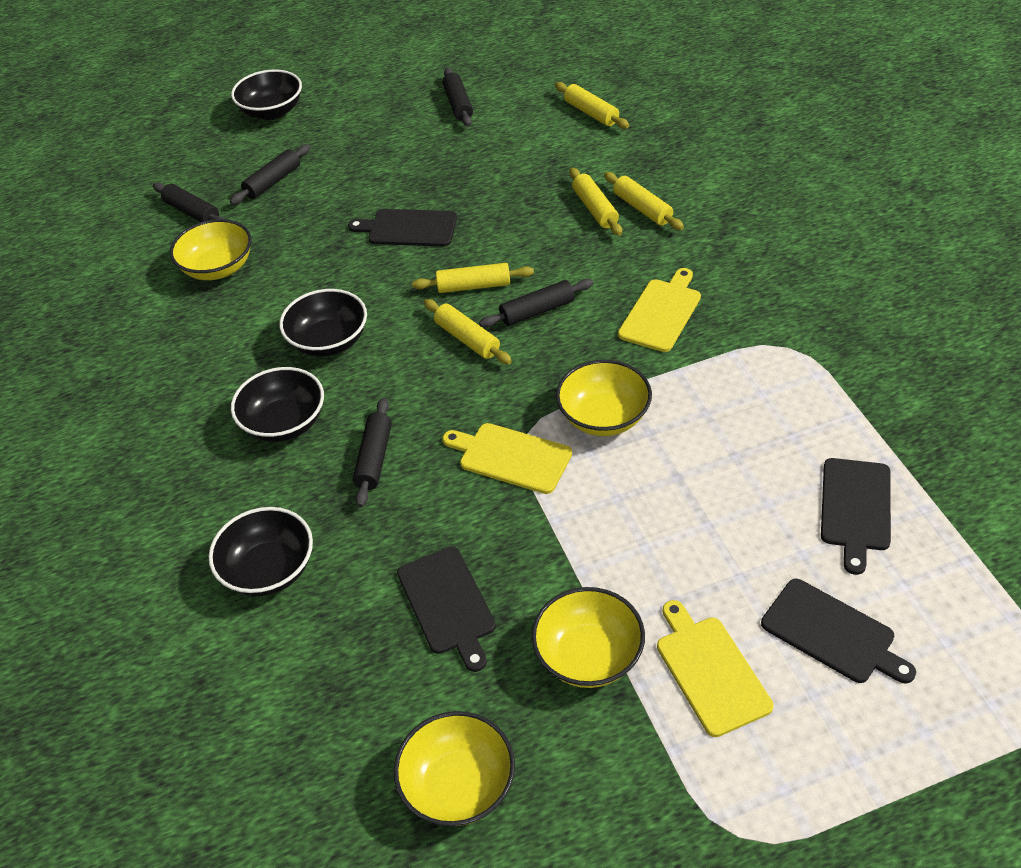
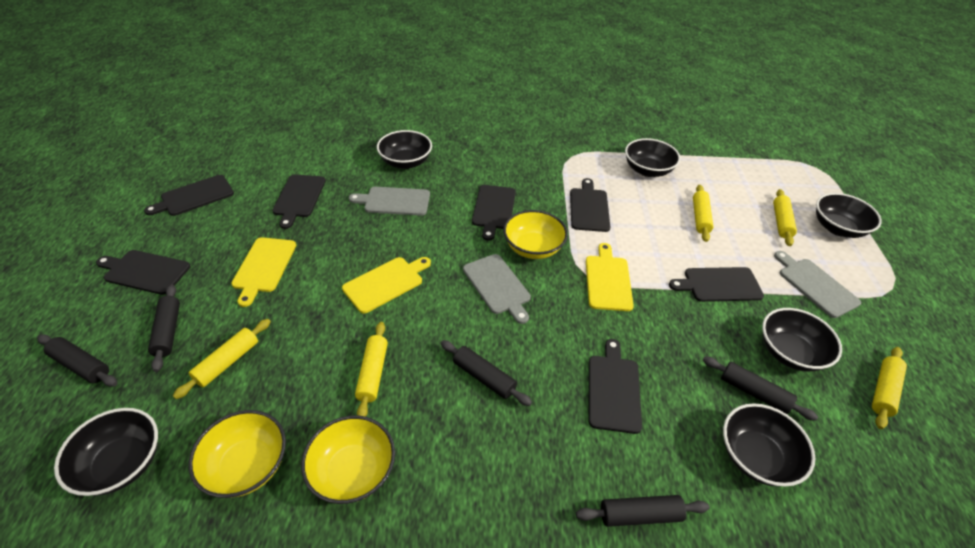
black bowl: [209,507,313,596] [231,69,302,120] [231,367,324,442] [279,289,367,357] = 4 -> [54,408,158,496] [377,130,432,169] [625,138,680,177] [723,403,816,487] [762,308,842,371] [816,193,882,238] = 6
black cutting board: [348,209,457,247] [397,547,496,672] [761,579,916,683] [821,458,891,575] = 4 -> [96,250,191,295] [144,175,234,216] [272,174,326,229] [472,185,516,241] [570,178,610,232] [588,339,642,434] [669,267,764,302] = 7
grey cutting board: none = 0 -> [349,187,430,216] [463,254,531,324] [774,251,861,318] = 3
yellow bowl: [170,219,252,280] [394,711,515,826] [532,587,645,688] [556,360,652,436] = 4 -> [188,410,286,498] [301,416,395,504] [503,210,568,259] = 3

